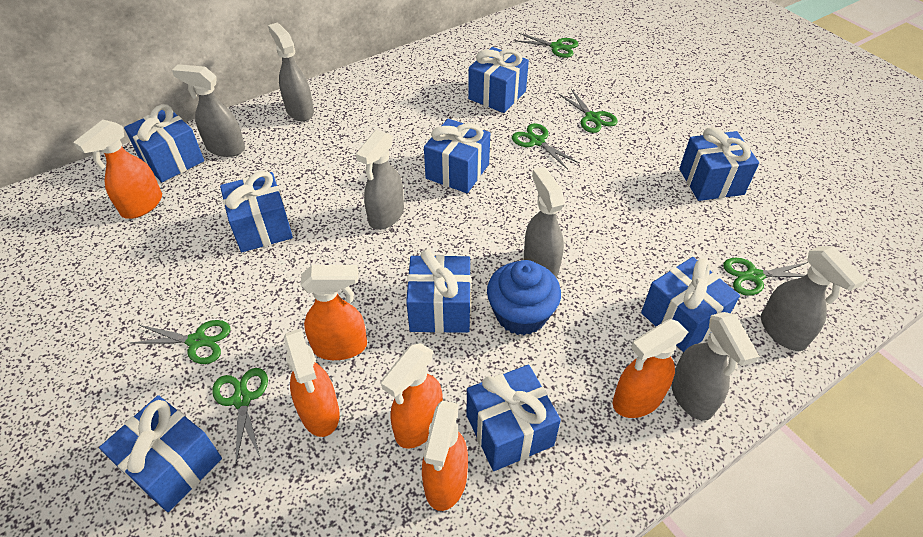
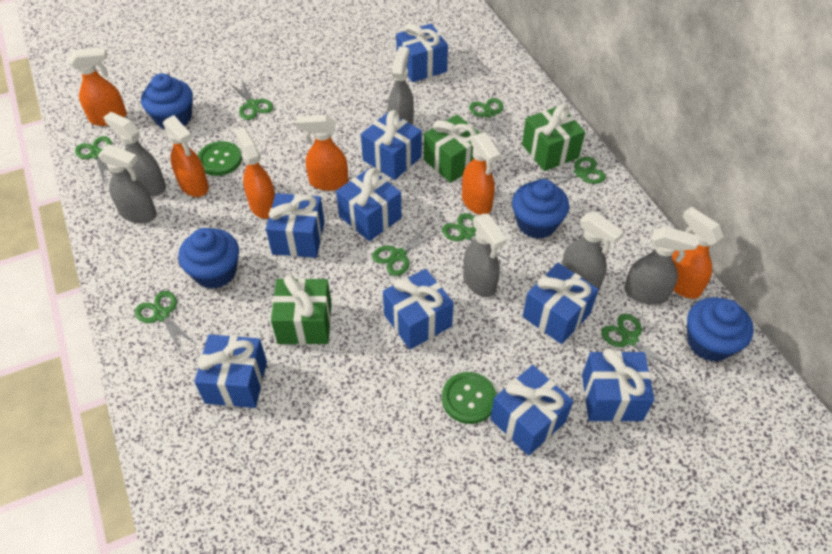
blue cupcake: [487,260,561,335] = 1 -> [141,74,193,129] [178,228,239,289] [512,179,569,239] [687,297,754,362] = 4
green button: none = 0 -> [197,141,242,176] [442,372,497,424] = 2
green gift: none = 0 -> [271,274,332,345] [424,115,480,183] [522,104,585,171] = 3
green scissors: [131,320,231,364] [212,368,268,466] [512,123,580,170] [514,33,579,58] [559,89,618,133] [723,258,808,296] = 6 -> [75,136,112,183] [135,291,197,353] [229,78,273,120] [372,223,440,276] [442,213,508,260] [469,98,512,143] [535,157,606,185] [601,314,679,381] = 8

